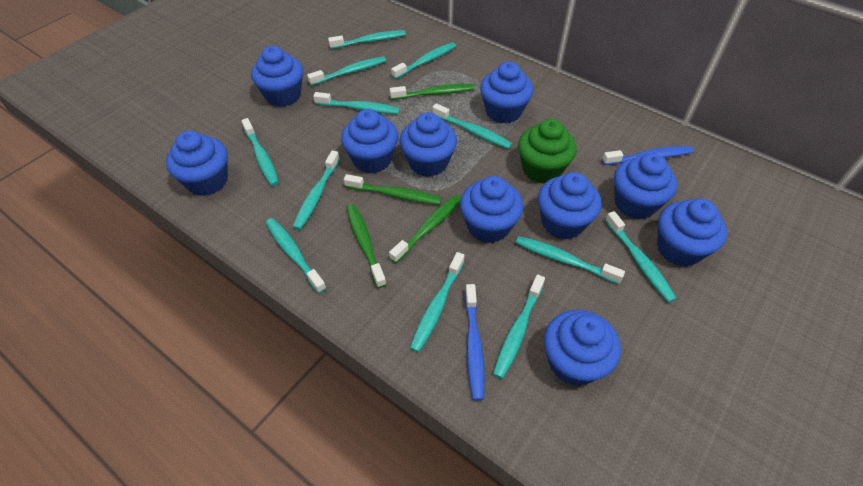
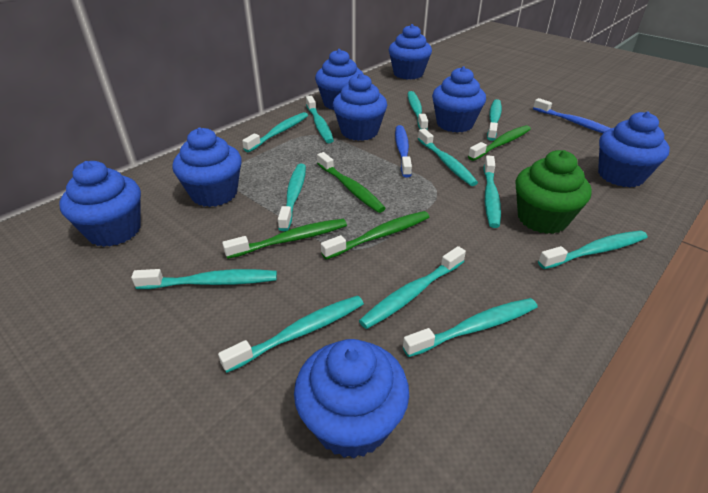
blue cupcake: [166,130,228,196] [251,46,303,107] [341,109,398,173] [399,112,457,177] [460,176,523,243] [480,62,533,123] [538,172,601,239] [544,310,621,386] [614,153,677,219] [657,198,727,267] = 10 -> [60,161,141,247] [173,128,242,207] [294,339,409,458] [315,49,364,110] [333,73,387,141] [389,24,432,80] [432,66,486,133] [598,111,670,187] = 8

